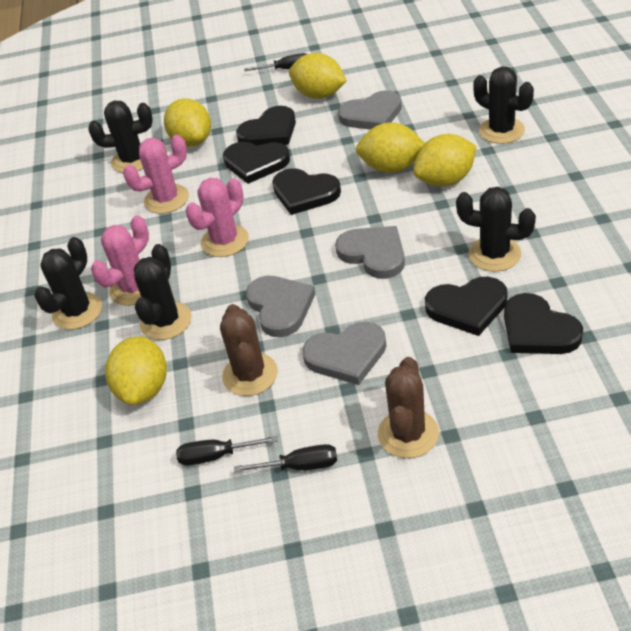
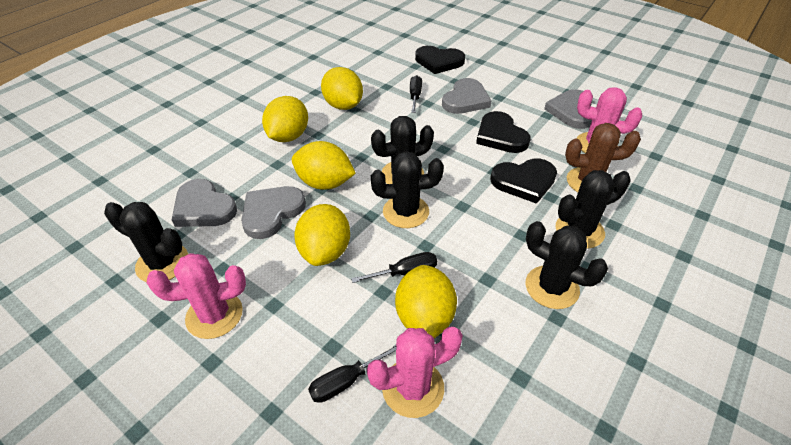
black heart: [223,141,290,184] [236,106,296,146] [272,168,341,215] [425,277,508,336] [504,293,583,354] = 5 -> [415,46,465,74] [476,111,531,153] [490,158,557,204] = 3
brown cactus: [220,304,278,396] [378,357,439,458] = 2 -> [565,123,641,192] = 1

